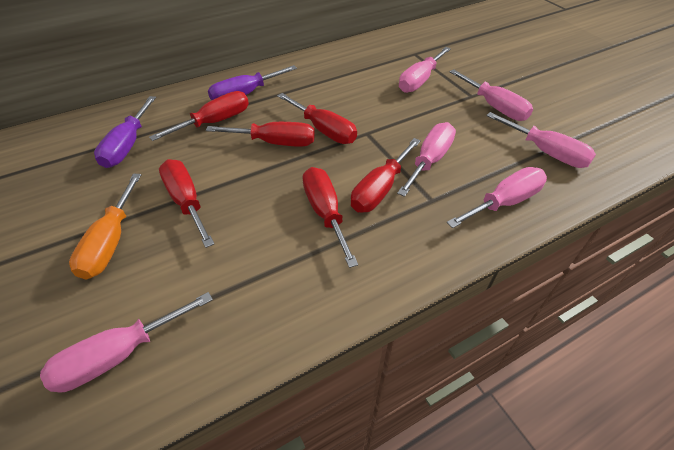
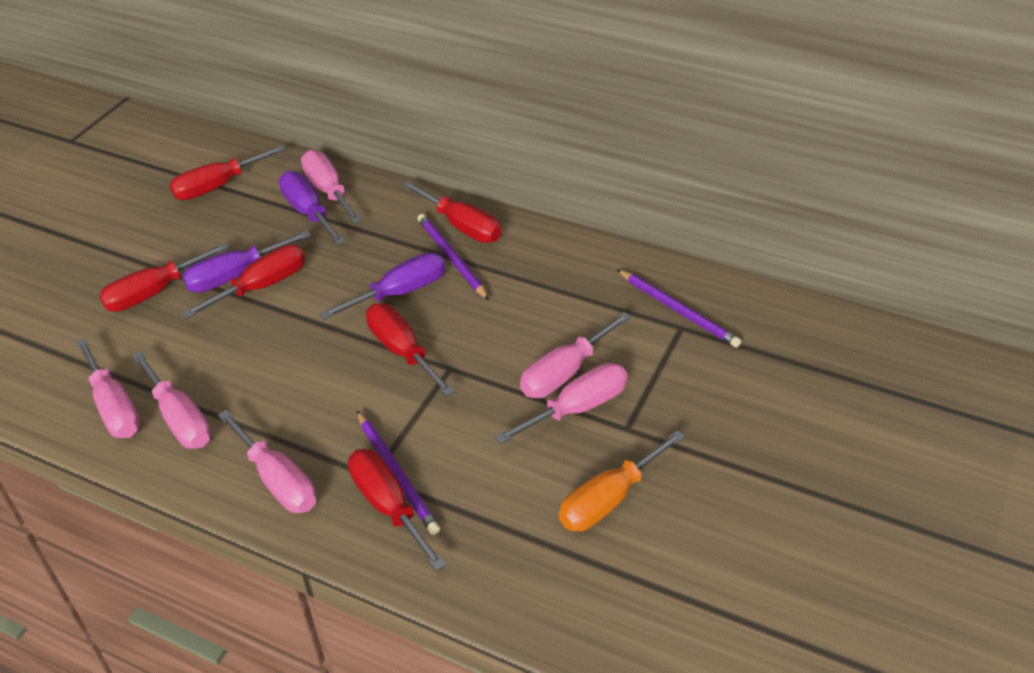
purple pencil: none = 0 -> [357,411,440,535] [418,214,489,300] [617,269,742,348] = 3
purple screwdriver: [94,96,156,168] [208,65,297,100] = 2 -> [182,231,311,293] [279,171,346,245] [319,252,446,320] = 3

